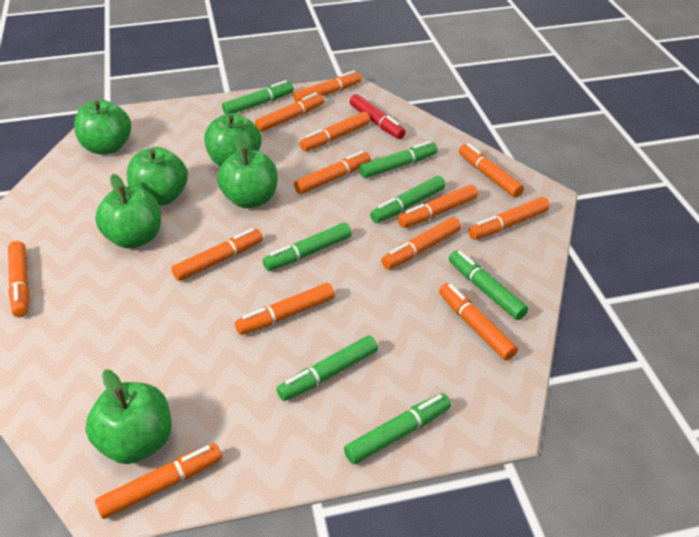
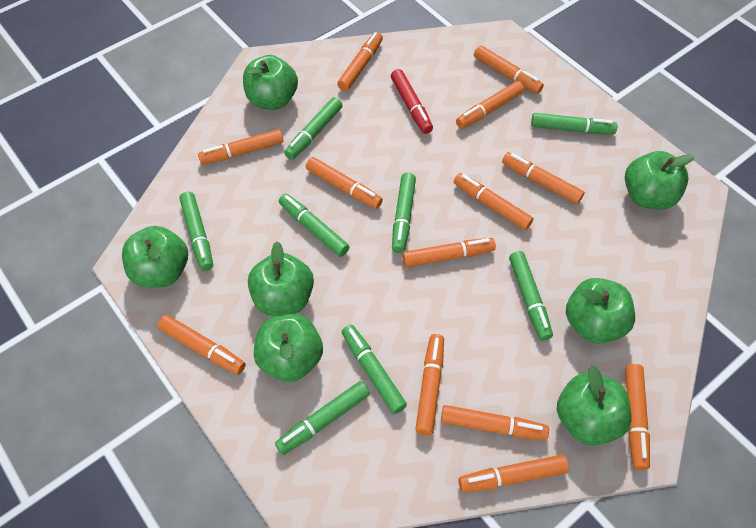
green apple: [74,100,131,154] [85,369,172,464] [95,174,161,249] [127,147,188,206] [204,113,261,167] [217,136,277,208] = 6 -> [122,226,188,288] [243,55,298,110] [248,241,314,316] [254,314,323,382] [557,365,631,446] [566,278,635,344] [625,151,694,210] = 7
green marker: [222,80,294,114] [263,223,352,271] [277,335,378,401] [344,393,451,464] [359,141,438,178] [370,176,445,223] [449,250,528,320] = 7 -> [179,192,213,271] [275,381,370,455] [279,194,350,257] [284,97,342,160] [342,325,407,414] [392,173,416,253] [509,251,553,341] [531,113,617,134] = 8

